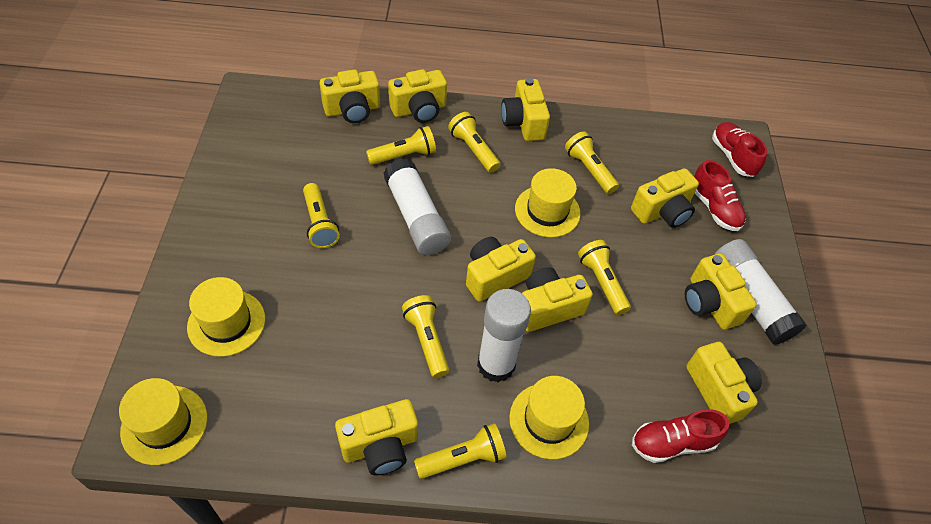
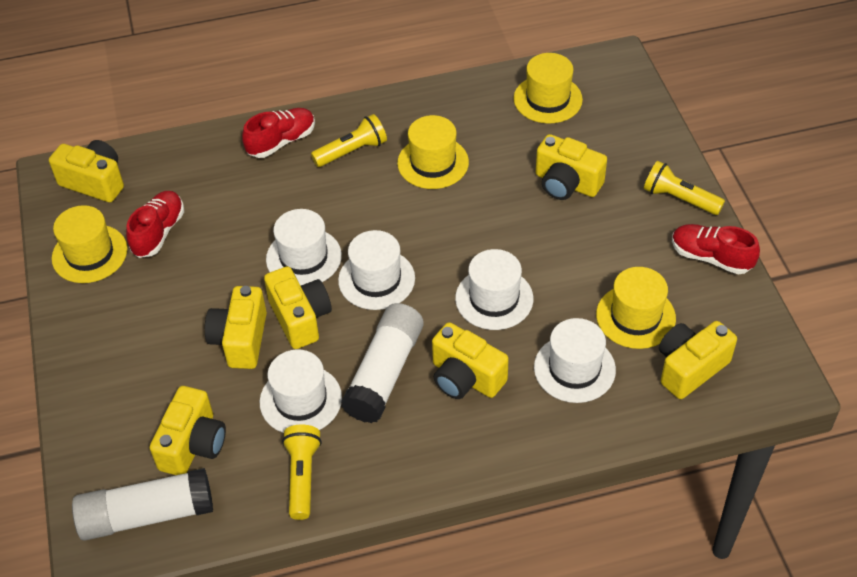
white glue stick: [383,158,451,255] [477,289,531,382] [714,239,807,345] = 3 -> [72,468,213,541] [341,303,424,423] = 2
white hat: none = 0 -> [260,349,342,433] [266,209,342,286] [338,230,415,310] [455,249,533,330] [534,318,616,403] = 5
yellow camera: [320,69,380,123] [335,399,418,476] [388,69,447,123] [466,237,536,302] [501,78,550,141] [522,267,593,332] [631,168,699,228] [685,253,757,330] [686,342,762,424] = 9 -> [49,140,124,202] [150,386,226,475] [205,286,267,369] [264,266,332,349] [432,322,509,399] [536,134,607,200] [659,321,737,399] = 7
yellow flashlight: [303,183,340,248] [366,126,436,165] [402,295,449,378] [414,423,506,479] [448,112,500,173] [565,131,619,194] [578,240,631,315] = 7 -> [282,425,322,520] [311,114,387,167] [644,161,725,215] = 3

